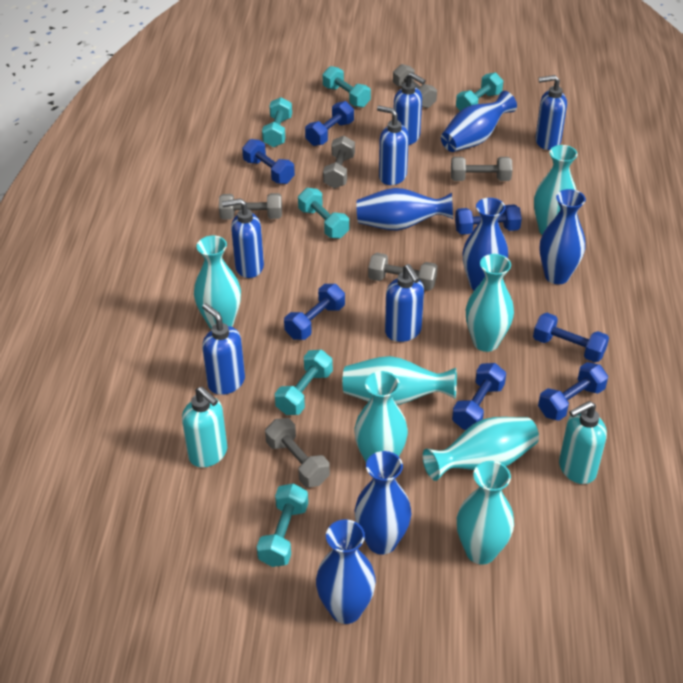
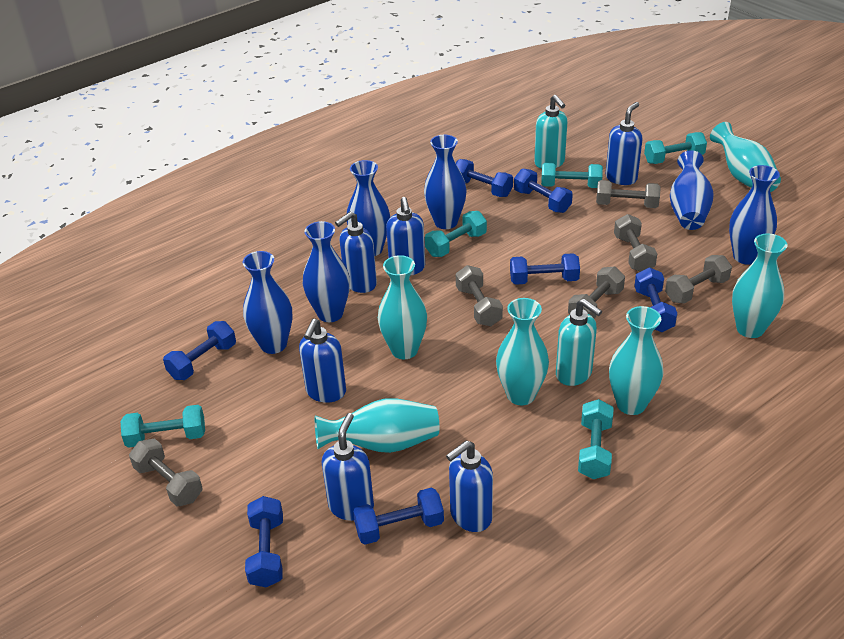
turquoise dumbbell: [257,483,308,567] [262,97,292,147] [275,350,333,415] [298,188,349,239] [323,66,371,108] [456,72,503,111] = 6 -> [121,405,205,448] [425,211,487,257] [541,163,603,188] [578,399,614,479] [644,132,707,164] = 5
turquoise vase: [194,236,241,330] [342,356,457,405] [354,371,408,462] [423,417,539,481] [457,461,514,564] [466,254,514,352] [534,145,578,235] = 7 -> [315,398,439,453] [378,255,427,359] [496,298,549,405] [609,306,663,415] [710,122,781,192] [732,233,787,338] = 6

